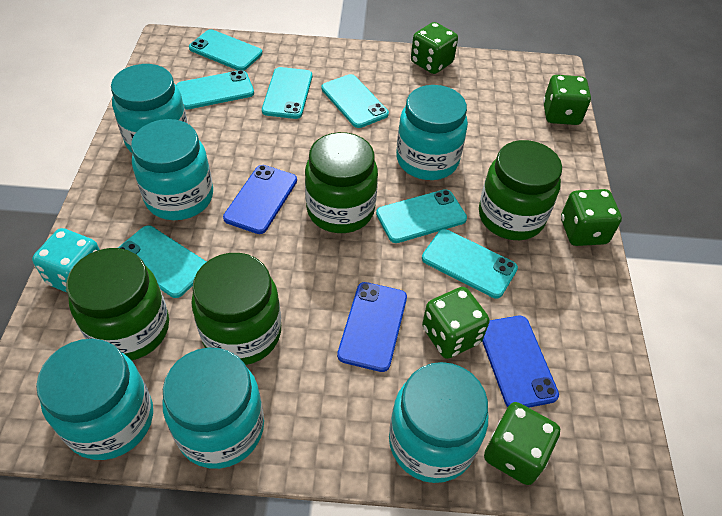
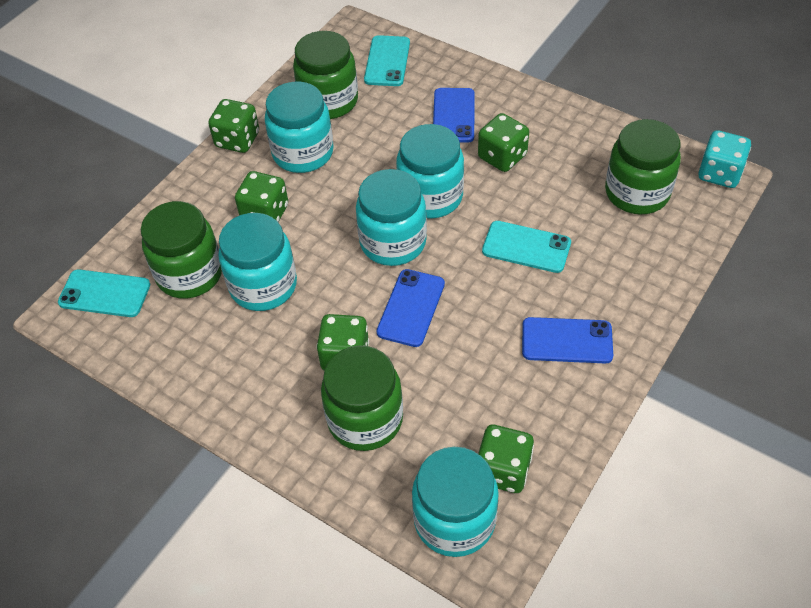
turquoise jar: [36,339,153,460] [111,64,188,154] [131,119,213,220] [162,348,264,469] [389,362,488,483] [396,85,468,180] = 6 -> [218,213,297,311] [265,82,334,173] [356,169,427,266] [396,124,464,218] [412,447,499,557] = 5
turquoise phone: [118,225,206,298] [176,70,254,109] [189,29,262,71] [262,67,312,119] [321,74,389,128] [376,189,467,243] [422,229,518,298] = 7 -> [58,269,150,317] [364,35,410,86] [482,221,571,273] = 3

